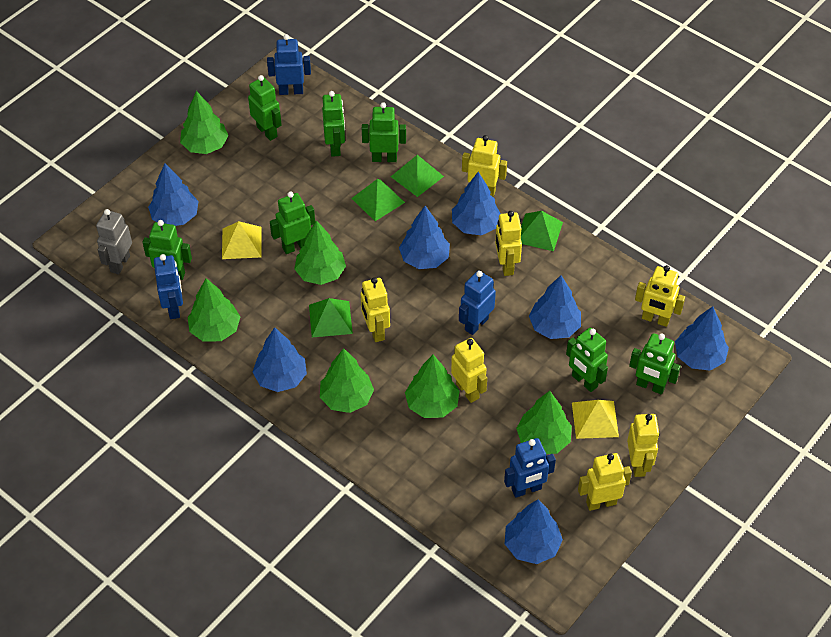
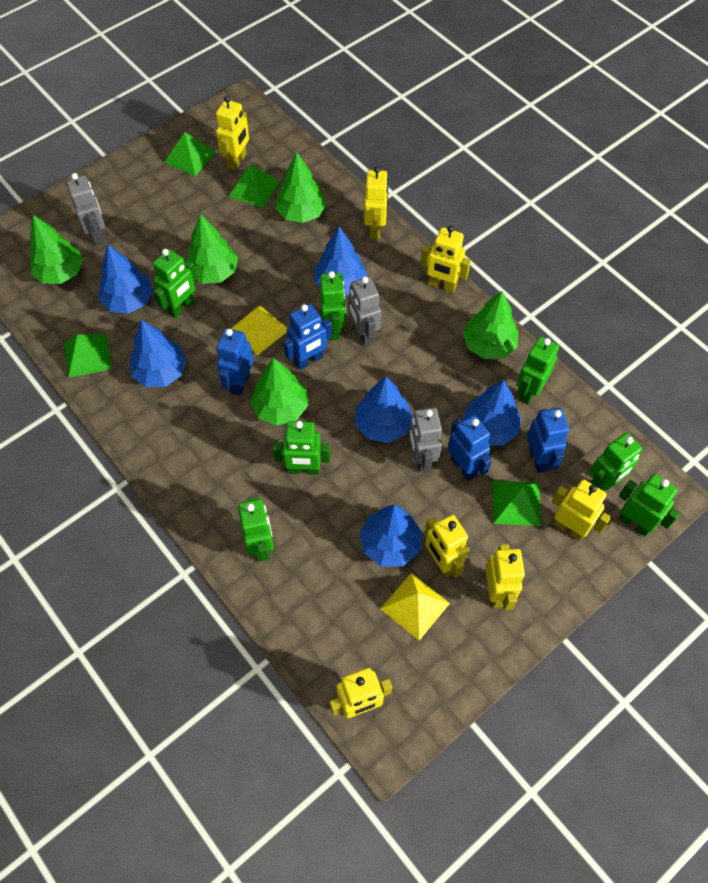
blue tree: [148,163,199,226] [253,327,307,392] [399,206,450,269] [452,172,501,235] [505,500,563,564] [529,275,581,339] [675,306,729,371] = 7 -> [99,244,153,314] [130,320,187,387] [314,227,368,296] [355,376,413,443] [360,505,422,567] [462,380,521,445] = 6
green tree: [180,91,228,154] [188,278,241,341] [294,220,346,285] [320,348,374,413] [405,355,460,418] [516,391,572,454] = 6 -> [29,215,83,284] [185,214,238,284] [250,358,308,426] [275,152,327,223] [463,291,518,359] = 5
grey robot: [96,209,132,275] = 1 -> [66,173,105,246] [348,276,381,346] [409,408,442,472] = 3

